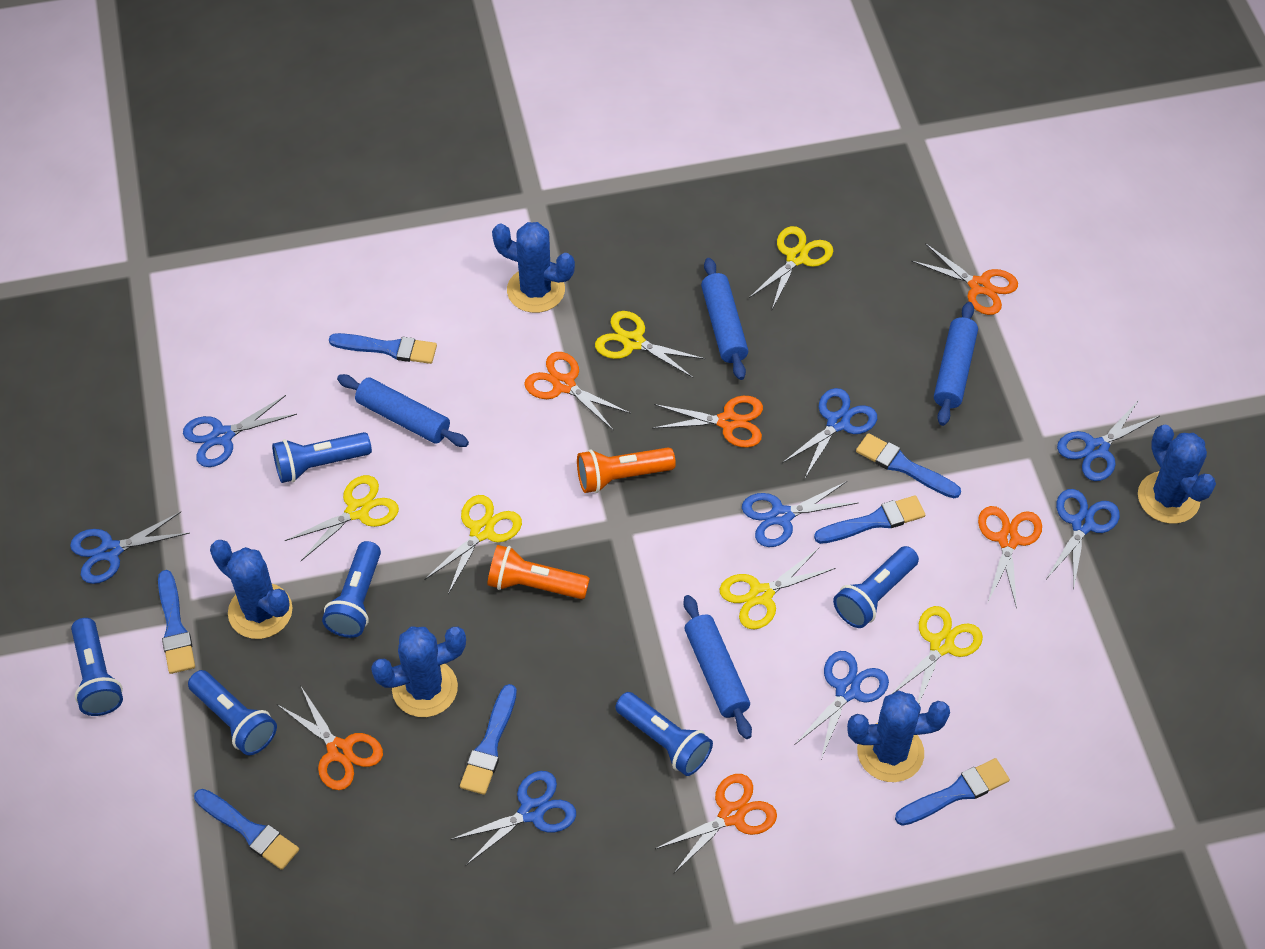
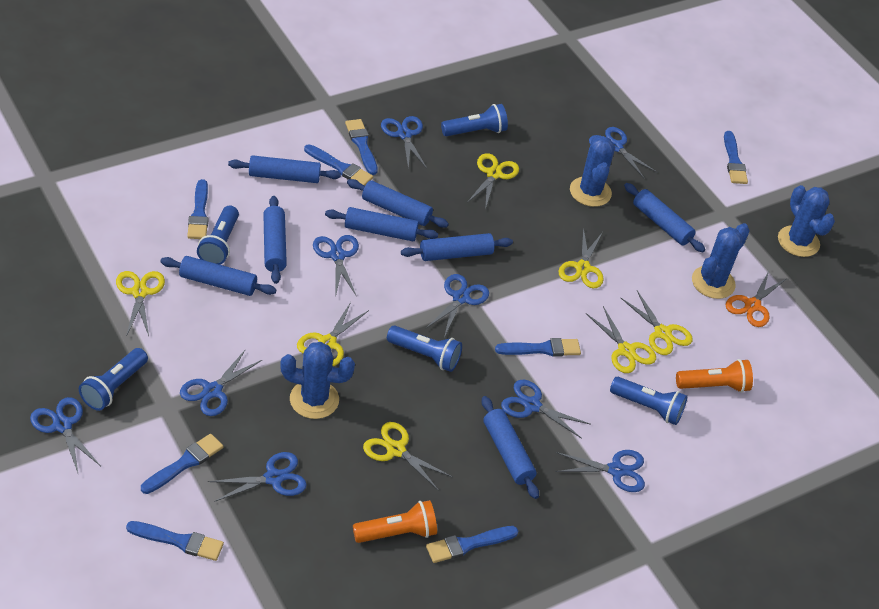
blue brush: [158,570,195,674] [194,789,299,870] [329,333,437,364] [460,684,517,795] [814,495,925,544] [856,433,961,498] [895,758,1010,826] = 7 -> [126,521,224,561] [141,434,223,494] [187,179,208,239] [304,144,373,186] [345,119,378,175] [426,526,518,563] [495,338,581,357] [724,131,748,184] = 8
blue cactus: [210,540,293,639] [371,626,466,717] [492,222,575,313] [847,690,950,782] [1138,425,1216,524] = 5 -> [280,342,355,419] [570,135,615,207] [692,223,750,299] [778,185,835,257] = 4
blue flashlight: [71,618,123,716] [188,670,277,755] [272,432,372,483] [322,541,381,638] [615,692,713,776] [833,546,919,628] = 6 -> [79,348,148,411] [197,206,239,265] [387,326,462,372] [441,104,508,136] [610,377,687,425] = 5
blue rolling pin: [337,374,469,447] [683,595,752,739] [701,258,748,380] [934,302,978,426] = 4 -> [160,256,276,296] [228,155,341,183] [263,196,287,284] [325,207,438,241] [347,179,449,228] [401,233,513,261] [482,396,539,499] [624,183,705,252] = 8
blue scissors: [70,512,190,584] [183,395,297,467] [450,771,576,865] [742,481,858,547] [782,388,877,478] [794,651,889,759] [1046,489,1120,591] [1057,400,1160,481] = 8 -> [30,397,101,472] [180,349,262,416] [208,452,307,502] [313,235,359,297] [381,116,427,169] [425,274,489,338] [501,380,591,439] [555,450,645,492] [589,127,658,179] = 9
orange scissors: [278,685,383,790] [524,352,631,431] [652,396,763,448] [655,774,777,873] [911,243,1018,315] [978,506,1042,609] = 6 -> [726,271,787,327] = 1
yellow scissors: [285,475,399,561] [424,495,522,594] [595,311,705,378] [720,548,835,629] [749,226,833,309] [892,606,983,703] = 6 -> [116,271,165,336] [297,302,369,366] [363,422,452,491] [467,153,519,210] [558,227,604,289] [586,306,656,373] [620,291,693,355] = 7

